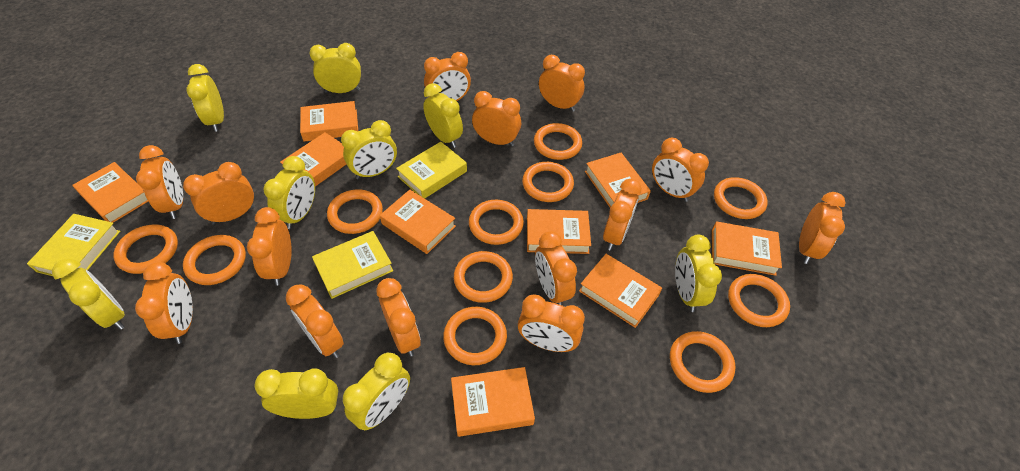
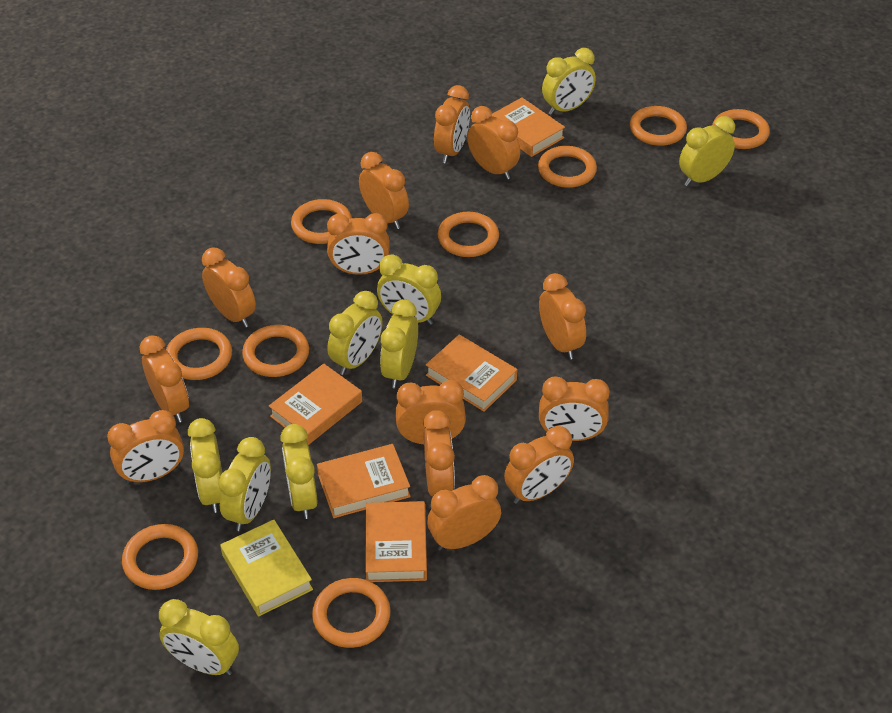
orange book: [72,162,148,223] [280,132,346,186] [300,101,358,142] [380,190,456,254] [451,367,535,437] [527,209,591,254] [579,254,662,328] [585,153,651,208] [712,221,782,276] = 9 -> [269,363,362,445] [317,444,411,518] [365,501,427,582] [426,335,518,412] [491,97,565,157] = 5
orange clock: [135,262,193,344] [136,145,183,219] [183,162,255,225] [247,207,292,286] [286,284,344,358] [376,278,421,357] [424,52,471,101] [472,91,521,146] [518,295,585,352] [535,231,577,306] [539,55,585,112] [603,179,642,250] [652,138,709,202] [799,192,846,264] = 14 -> [107,410,184,484] [139,335,189,423] [202,247,256,328] [327,213,390,275] [359,152,409,229] [396,380,466,444] [423,410,455,496] [427,475,501,551] [434,85,470,163] [467,106,520,180] [504,426,574,504] [539,273,586,360] [539,377,610,441] = 13
orange ring: [113,224,178,274] [183,235,246,285] [327,190,383,234] [443,307,507,365] [454,251,513,303] [469,200,524,245] [522,162,574,202] [534,123,582,160] [670,331,736,393] [714,177,768,219] [728,274,790,327] = 11 -> [122,524,198,590] [166,328,232,380] [242,325,309,377] [291,199,352,244] [312,578,391,648] [438,212,499,257] [538,146,597,188] [630,106,687,146] [712,109,770,149] = 9
yellow book: [27,214,120,276] [312,231,393,299] [396,142,467,199] = 3 -> [220,519,313,616] = 1

